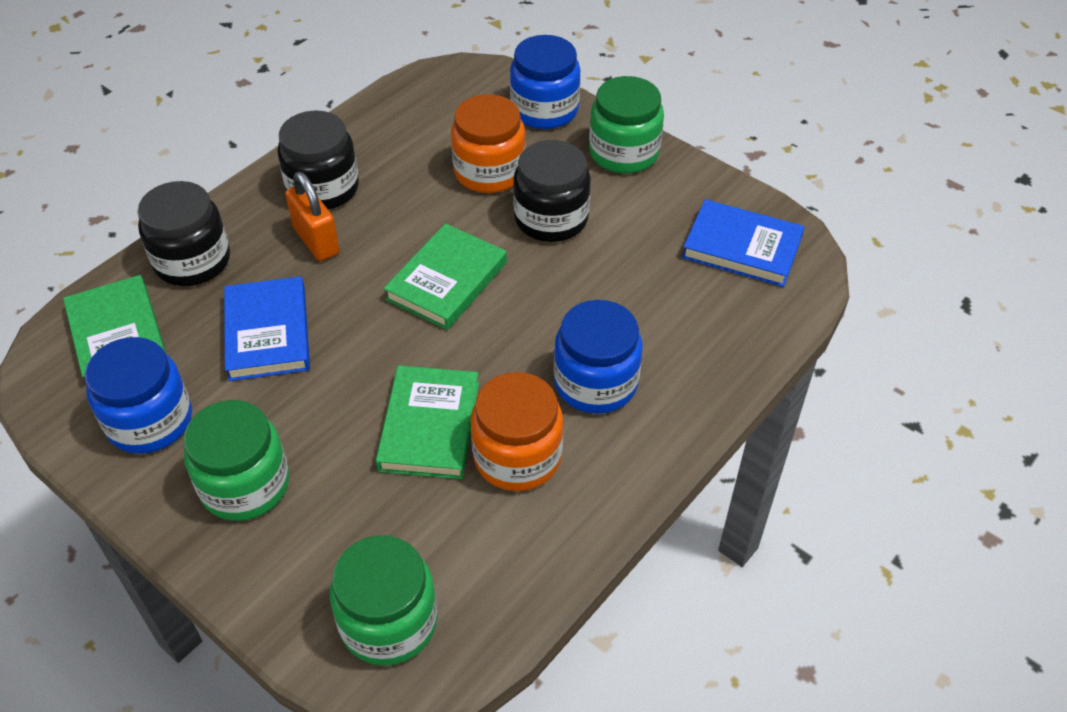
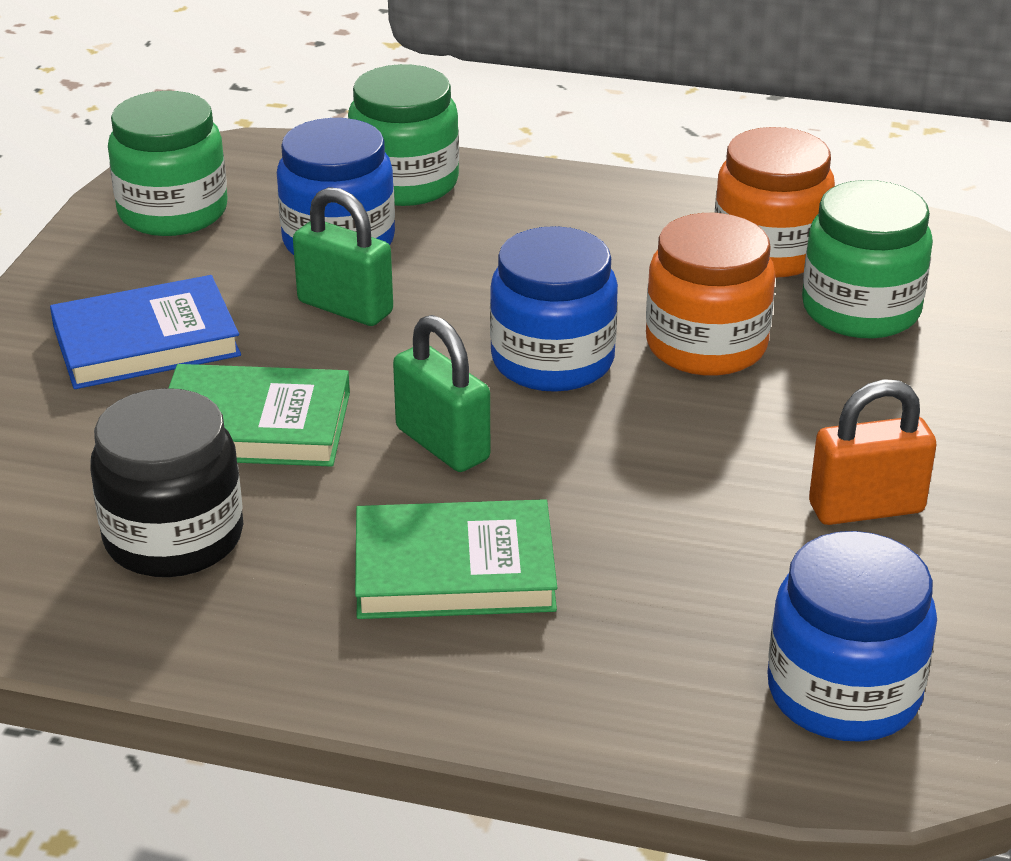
black jar: [137,181,230,286] [277,110,359,210] [513,140,591,242] = 3 -> [90,388,243,577] = 1
blue book: [224,276,310,381] [682,199,805,287] = 2 -> [50,275,241,389] = 1
green book: [63,275,166,377] [376,366,479,479] [383,223,507,330] = 3 -> [169,364,350,467] [355,499,557,619] = 2
green padlock: none = 0 -> [293,187,393,326] [393,315,490,472] = 2

